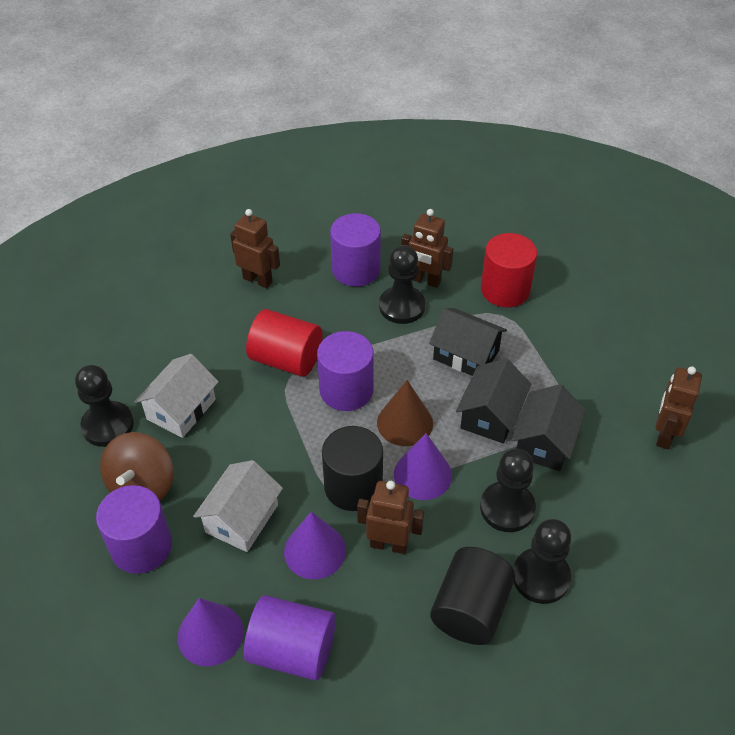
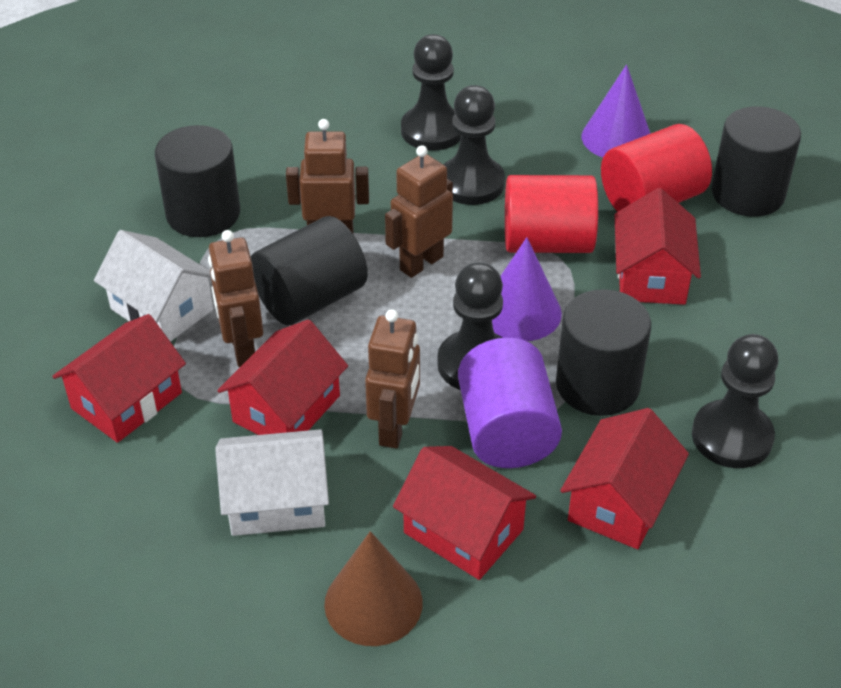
black cylinder: [322,426,383,511] [430,547,515,645] = 2 -> [155,125,240,237] [251,216,368,325] [556,289,651,416] [712,106,801,217] = 4
black house: [429,308,507,376] [456,358,531,443] [512,384,586,471] = 3 -> none = 0
brown spinning top: [100,432,173,500] = 1 -> none = 0
purple cone: [178,598,244,666] [284,511,346,579] [394,433,452,500] = 3 -> [492,237,562,341] [582,65,651,157] = 2
purple cylinder: [96,485,172,574] [244,595,336,681] [317,331,374,411] [330,213,381,287] = 4 -> [458,338,562,468] = 1
red house: none = 0 -> [52,314,186,443] [217,319,348,435] [393,446,536,580] [560,408,689,549] [614,188,701,305] = 5

